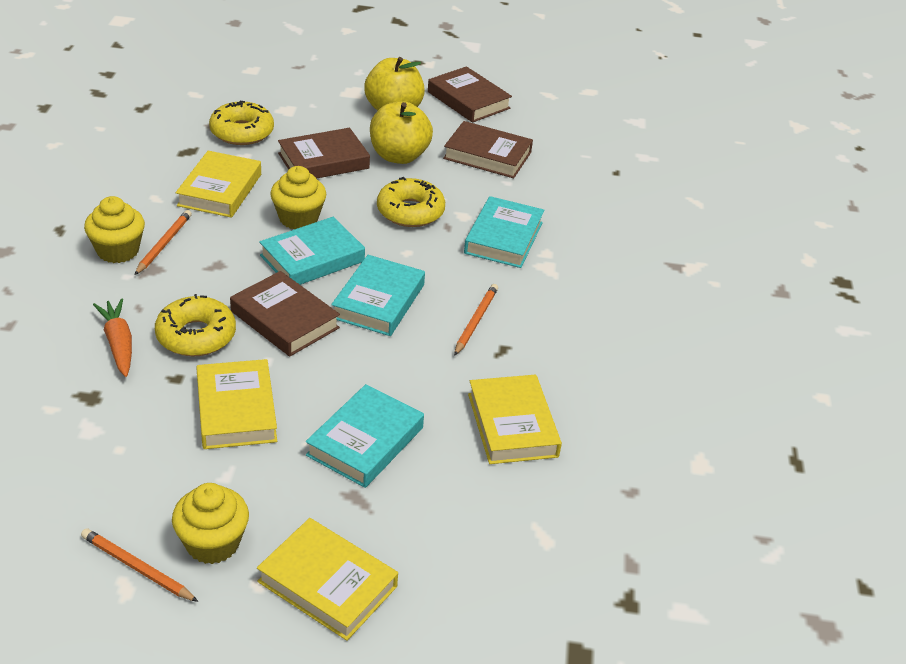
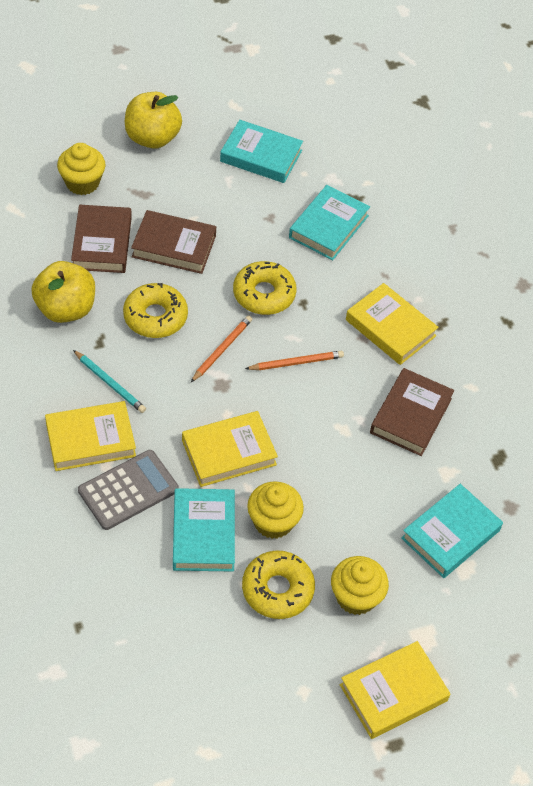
brown book: [230,271,340,357] [278,128,370,179] [428,66,512,123] [443,121,533,178] = 4 -> [71,205,132,273] [131,210,216,274] [370,368,454,456] = 3
grey calculator: none = 0 -> [78,450,179,530] = 1
orange carrot: [93,298,132,377] = 1 -> none = 0
orange pencil: [81,528,198,602] [135,210,192,275] [454,284,498,356] = 3 -> [191,315,252,382] [245,351,344,370] = 2
turquoise pencil: none = 0 -> [73,350,146,413] = 1

